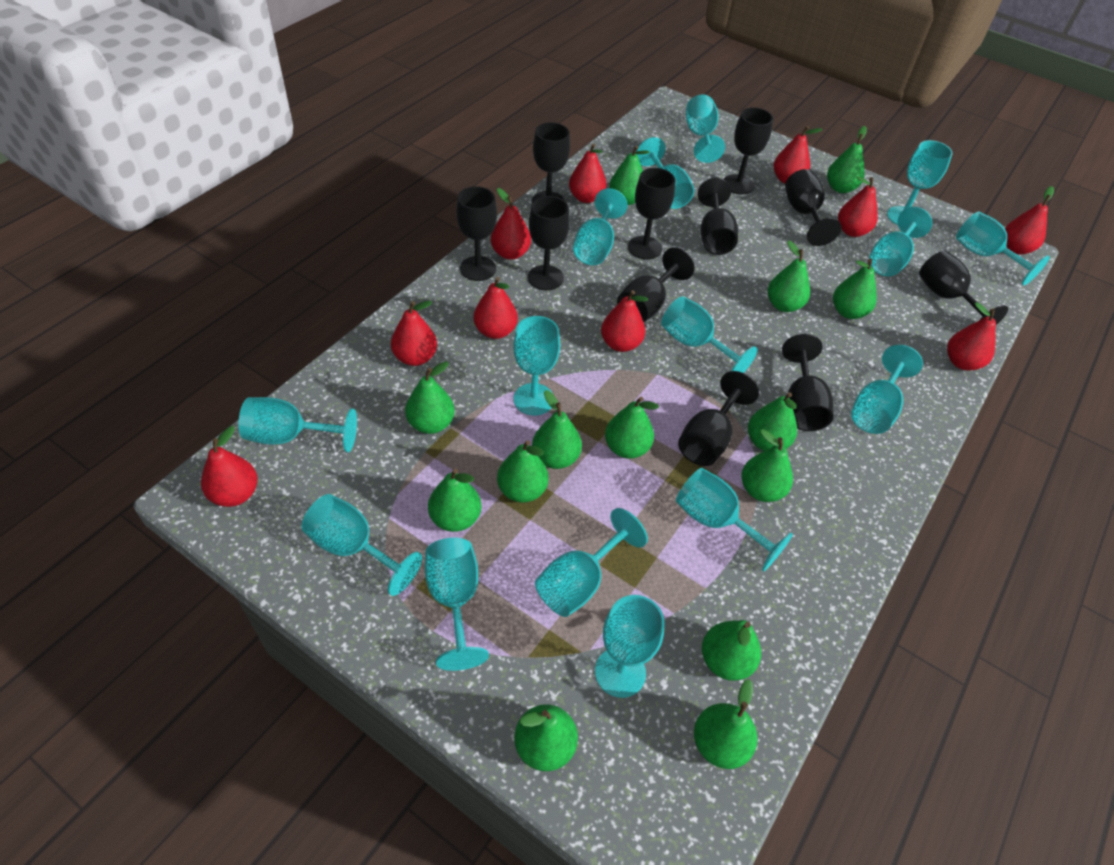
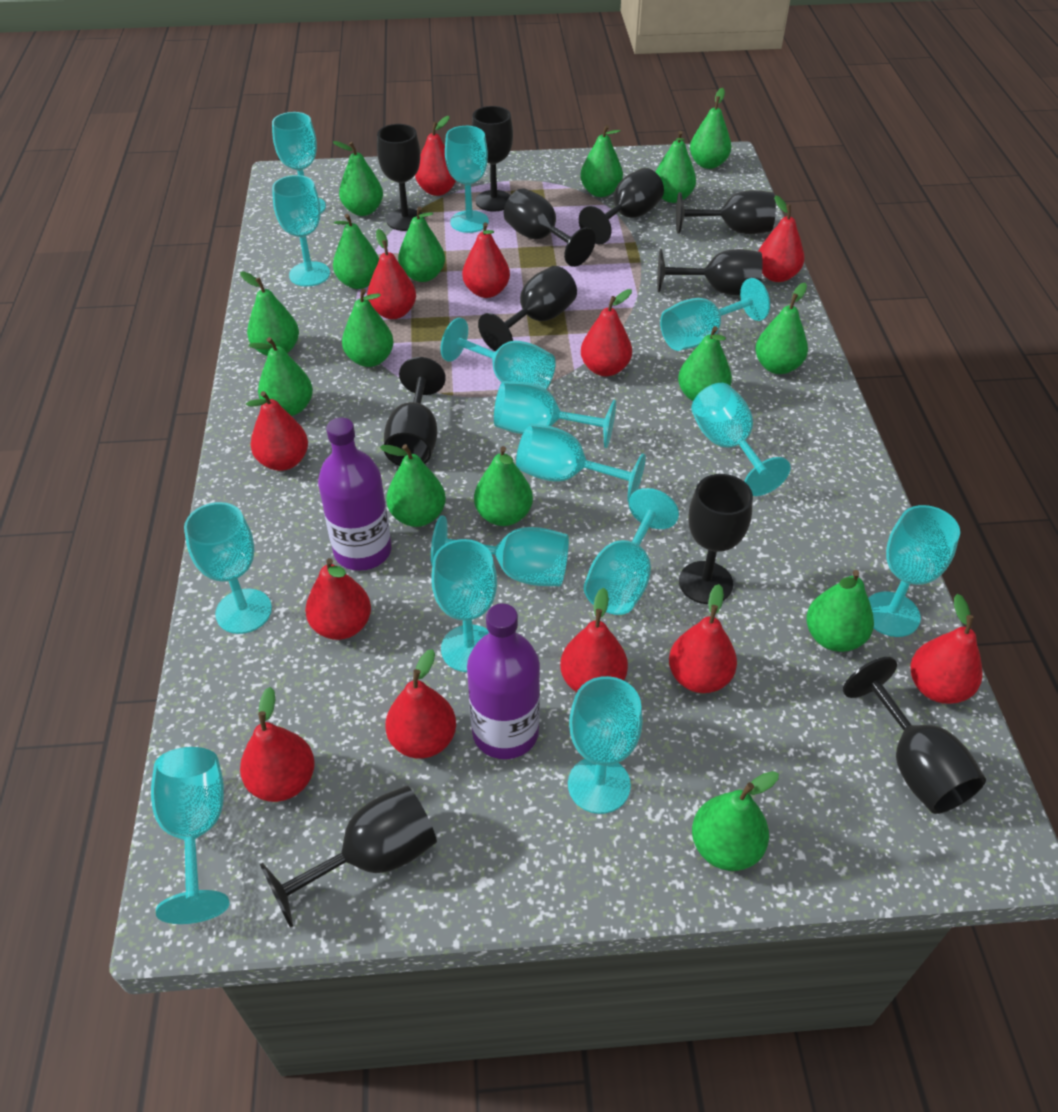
green pear: [405,361,455,434] [428,469,481,532] [497,440,549,503] [514,704,578,771] [532,390,582,469] [605,397,659,459] [609,146,649,205] [694,679,757,769] [702,620,761,681] [742,429,793,502] [748,392,797,451] [768,240,810,312] [827,126,867,193] [833,258,877,319] = 14 -> [240,272,299,356] [248,337,313,416] [333,141,383,216] [333,214,379,289] [342,289,394,367] [380,444,446,527] [398,206,445,282] [474,446,533,526] [580,125,623,197] [656,131,696,203] [678,326,732,401] [690,88,731,169] [692,771,779,871] [755,283,808,374] [806,570,874,652] = 15
purple bottle: none = 0 -> [318,418,392,571] [467,603,540,759] = 2
red pear: [201,426,258,507] [391,301,437,366] [474,277,518,339] [491,188,531,260] [569,144,607,203] [601,290,648,352] [774,126,823,184] [838,176,878,237] [947,302,996,371] [1005,186,1054,254] = 10 -> [240,687,315,802] [246,391,308,471] [305,558,371,640] [367,229,416,319] [385,649,456,758] [415,116,456,196] [462,222,510,298] [560,588,628,692] [581,289,632,376] [669,584,737,693] [759,195,804,282] [910,594,983,704] = 12

